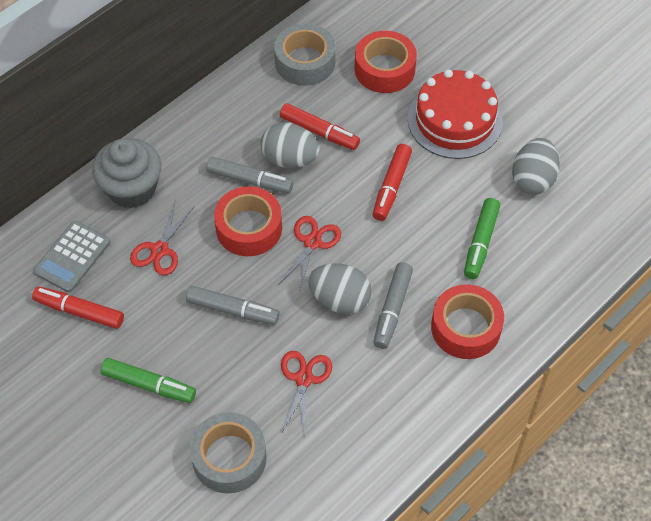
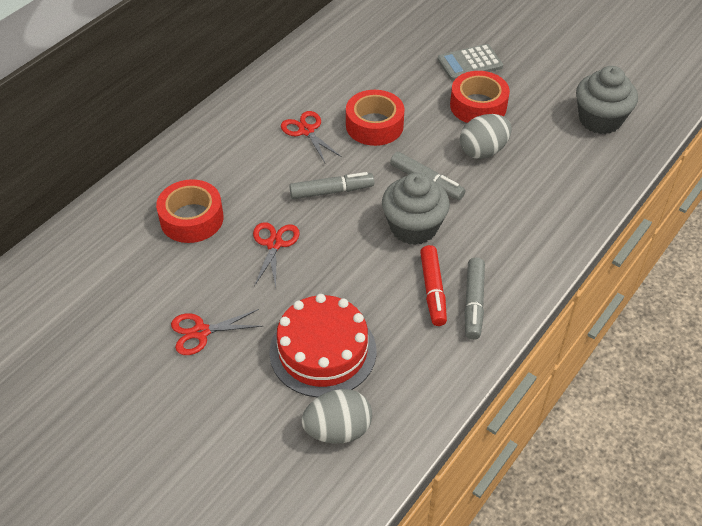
green marker: [101,358,196,403] [464,198,500,279] = 2 -> none = 0
grey cupcake: [92,138,161,208] = 1 -> [382,173,450,245] [576,66,638,134] = 2
grey egg: [260,122,320,168] [308,263,372,314] [512,138,560,195] = 3 -> [302,389,372,444] [460,114,512,159] = 2
grey tape: [190,412,267,493] [274,23,336,86] = 2 -> none = 0
red marker: [32,286,124,329] [280,103,360,150] [373,144,412,221] = 3 -> [420,245,447,326] = 1

